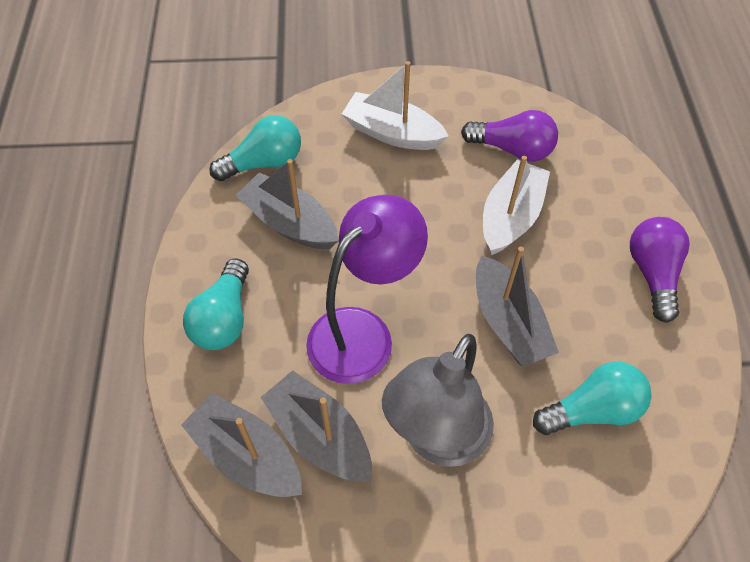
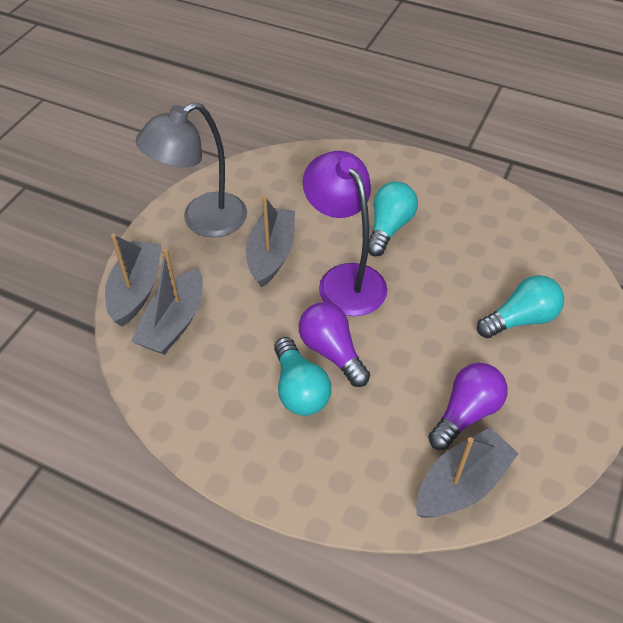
white boat: [342,61,449,150] [483,156,550,255] = 2 -> none = 0

